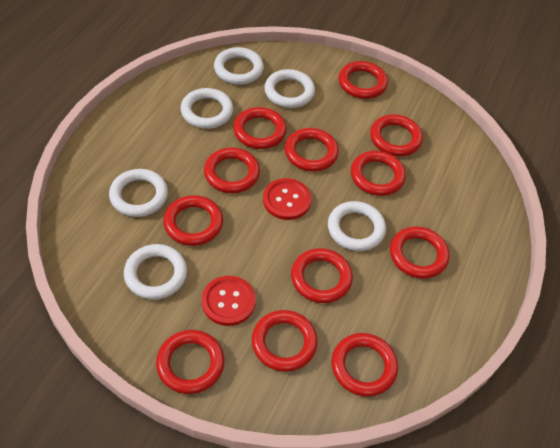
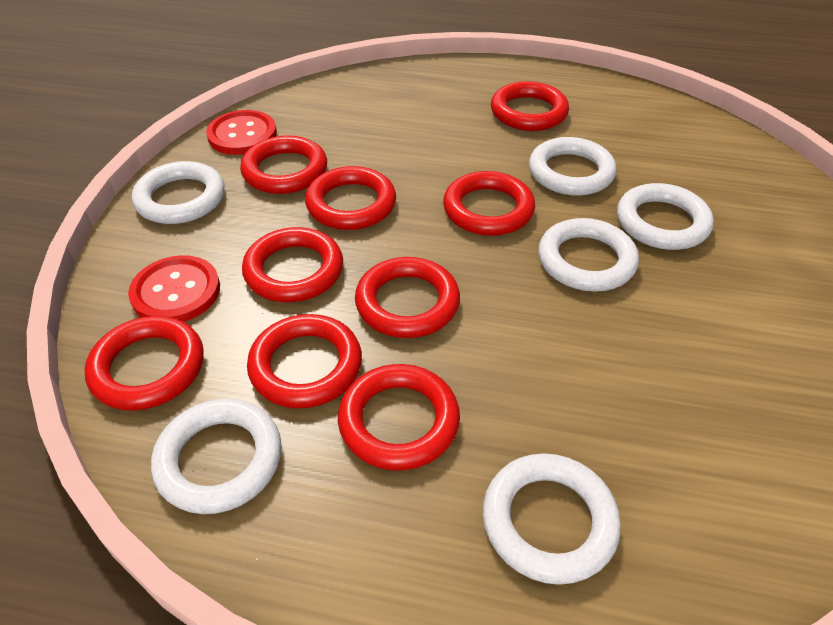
red ring: [156,330,224,394] [163,195,223,246] [204,148,260,193] [233,107,287,149] [252,310,318,372] [285,128,339,172] [291,248,353,303] [331,333,398,397] [338,61,388,99] [351,151,406,196] [370,114,423,156] [390,226,450,279] = 12 -> [85,316,204,411] [240,135,327,194] [242,227,343,302] [247,314,362,408] [305,166,396,230] [338,364,460,471] [355,257,460,338] [443,171,535,236] [491,81,569,131] = 9

